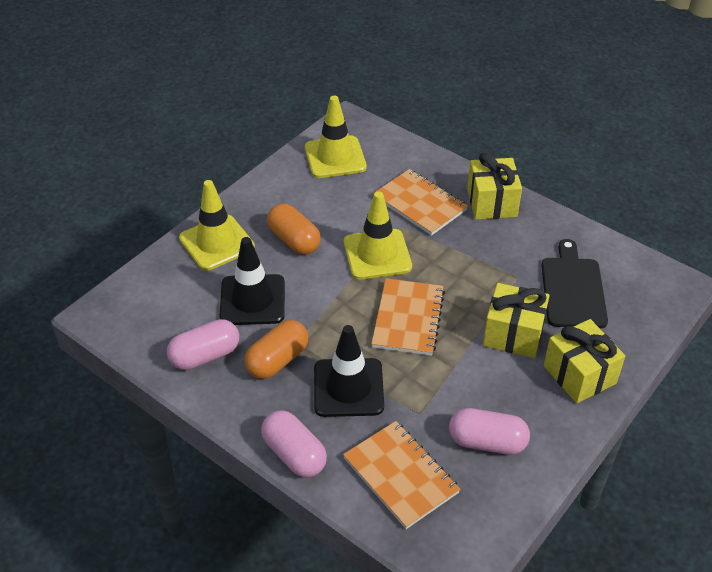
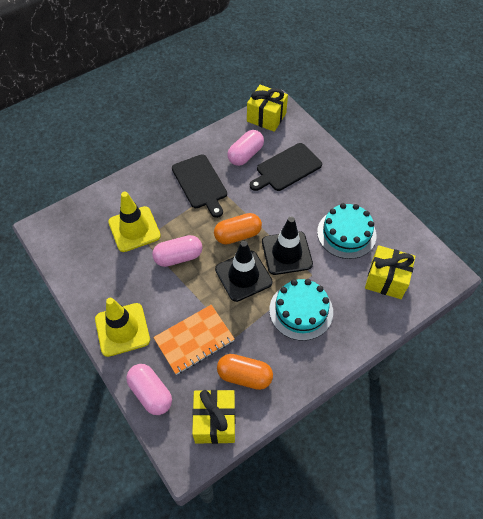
black cutting board: [541,239,608,328] = 1 -> [172,154,227,218] [250,143,322,191] = 2
orange notebook: [343,421,460,529] [371,278,445,356] [373,169,468,236] = 3 -> [153,305,235,375] = 1
turquoise cake: none = 0 -> [269,279,333,341] [317,203,376,259] = 2
yellow traffic cone: [179,180,255,271] [305,96,367,178] [344,192,412,279] = 3 -> [95,298,150,357] [108,191,161,252] = 2

